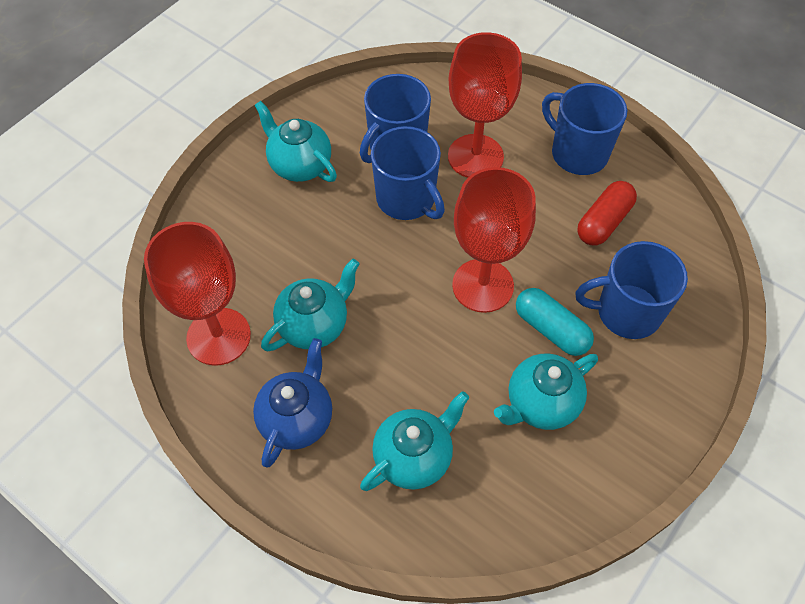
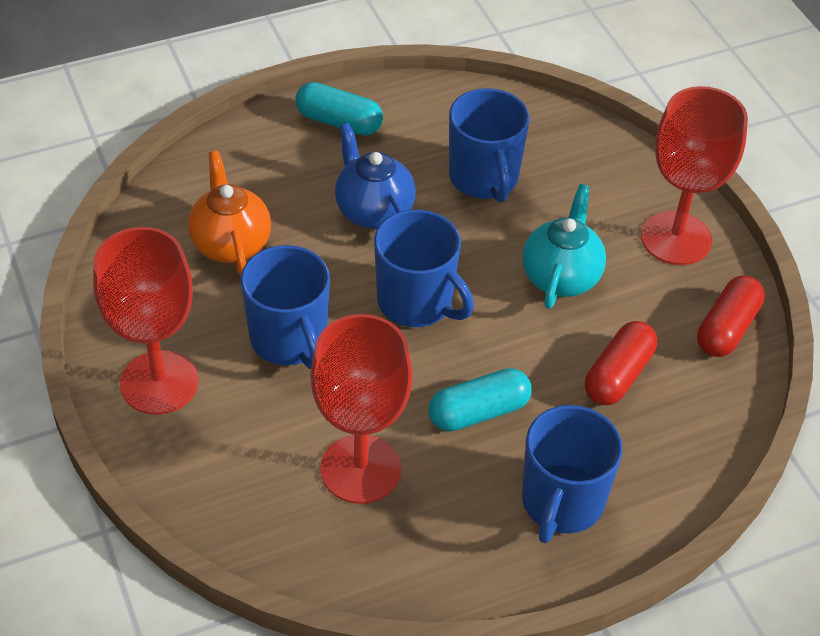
orange teapot: none = 0 -> [188,151,271,275] = 1
red capsule: [577,181,637,246] = 1 -> [585,321,657,405] [697,275,765,357] = 2
turquoise capsule: [516,288,594,356] = 1 -> [296,82,383,136] [428,368,532,431] = 2
turquoise teapot: [254,101,337,182] [261,259,360,351] [360,391,470,491] [494,354,598,430] = 4 -> [522,184,606,309] = 1

